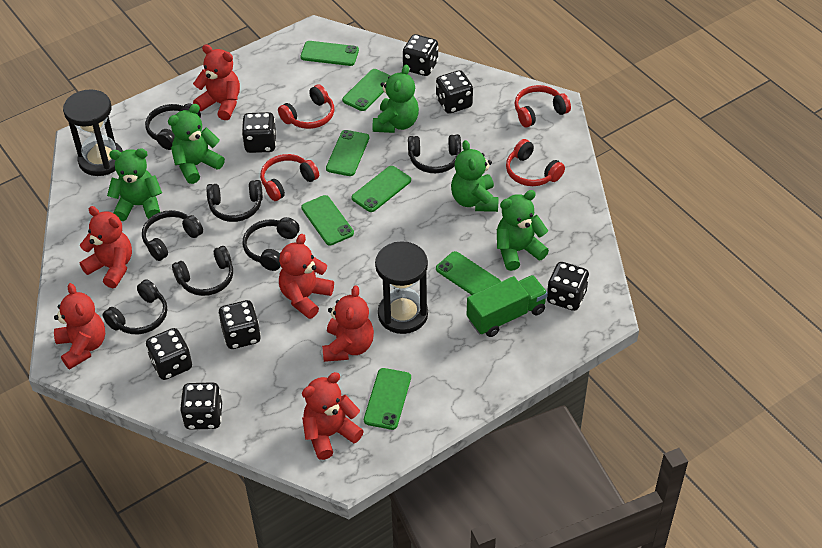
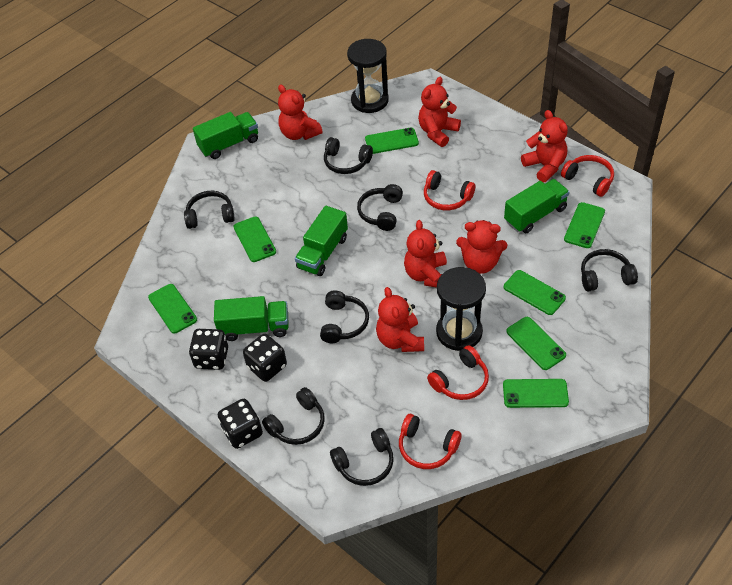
black dice: [146,328,192,380] [180,382,222,430] [218,300,261,349] [242,112,277,153] [403,34,438,76] [436,70,473,114] [547,262,589,311] = 7 -> [189,329,228,370] [218,399,263,449] [243,334,287,382] = 3
green teddy bear: [107,148,162,221] [168,104,225,184] [373,65,419,133] [451,140,499,212] [497,190,549,271] = 5 -> none = 0
green truck: [467,275,548,337] = 1 -> [193,112,258,159] [214,296,289,341] [295,206,348,276] [504,179,569,233] = 4

